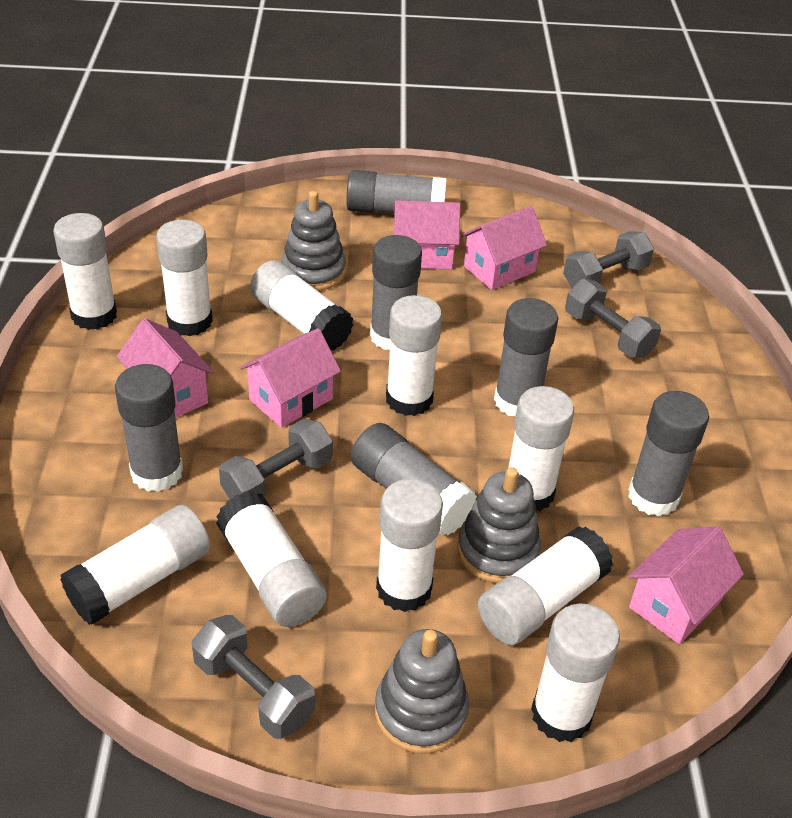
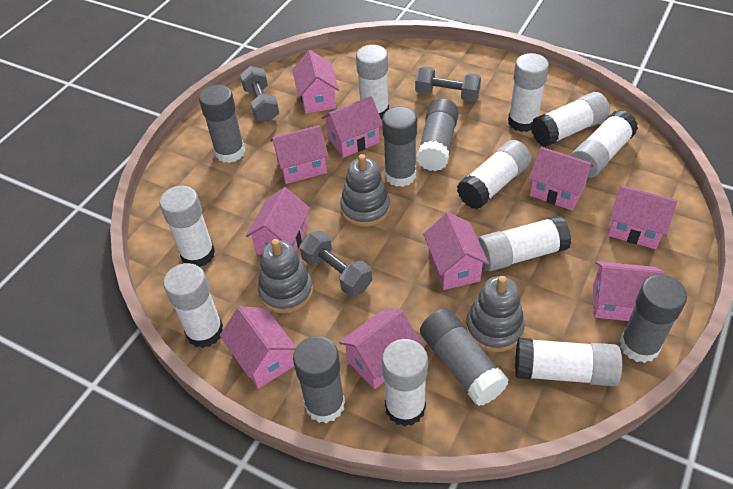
grey dumbbell: [191,615,315,739] [219,419,333,499] [563,231,654,288] [565,279,661,358] = 4 -> [240,66,279,122] [299,231,372,296] [415,66,481,102] = 3
pink house: [117,318,214,418] [240,328,341,428] [393,200,460,269] [460,206,547,290] [629,526,744,644] = 5 -> [220,306,296,389] [246,187,310,255] [270,125,328,184] [292,50,339,114] [322,96,382,158] [339,308,421,389] [423,212,489,290] [529,147,594,211] [593,261,664,321] [608,185,677,249] = 10

